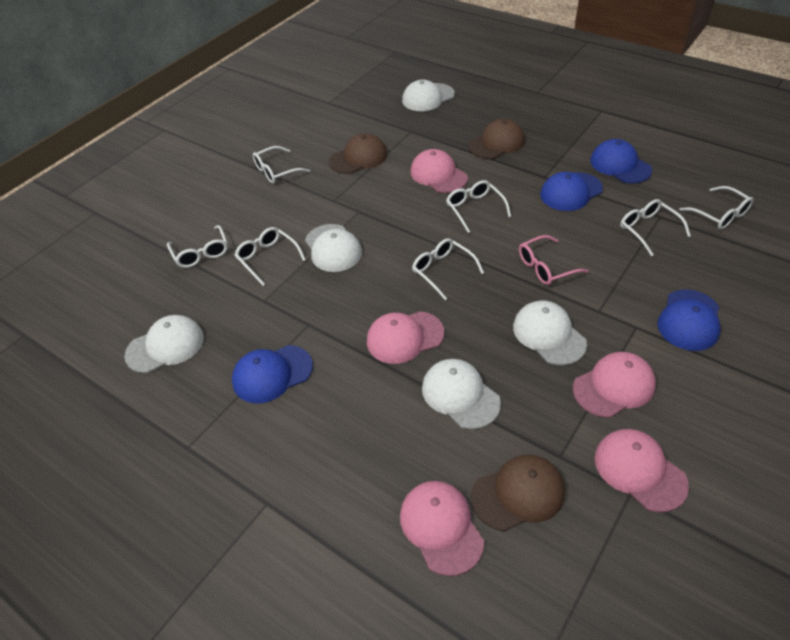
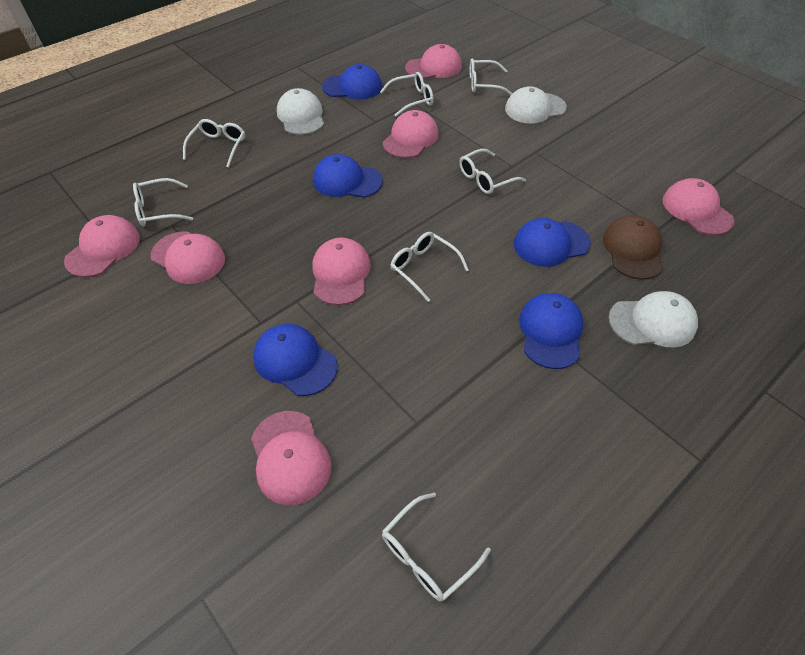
blue cap: [232,345,313,404] [540,172,603,211] [590,139,652,183] [657,289,721,351] = 4 -> [253,324,338,396] [313,154,383,198] [322,64,382,99] [514,218,591,267] [519,293,583,369] = 5
brown cap: [329,133,387,174] [468,119,525,159] [471,455,565,531] = 3 -> [603,215,664,280] = 1
pink cap: [367,311,444,364] [400,481,484,576] [410,149,468,193] [573,352,656,418] [595,429,689,512] = 5 -> [64,215,140,277] [151,231,225,284] [251,411,331,505] [312,238,371,305] [383,110,439,158] [405,44,462,79] [663,178,734,235] = 7
pink glasses: [519,235,589,285] = 1 -> none = 0
white cap: [124,315,204,373] [305,224,362,272] [402,80,455,111] [422,359,501,429] [513,300,587,365] = 5 -> [277,88,324,135] [505,86,567,124] [609,291,698,348] = 3

